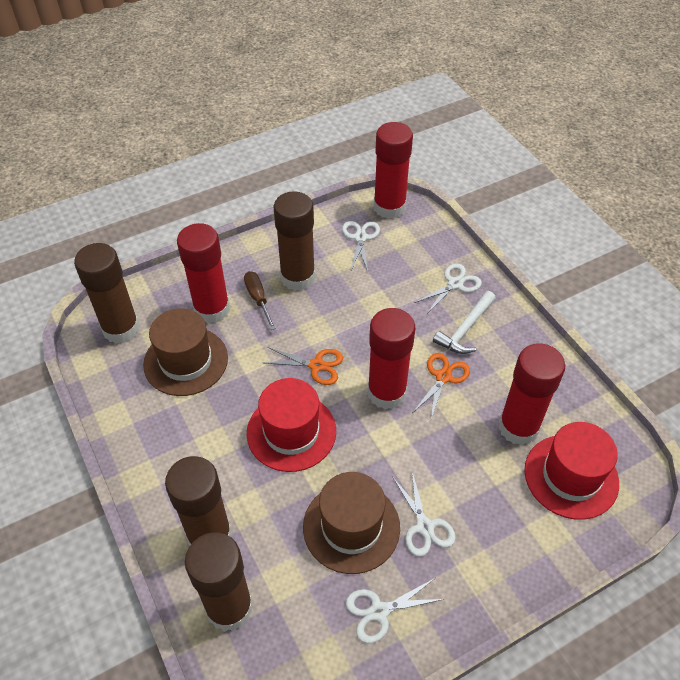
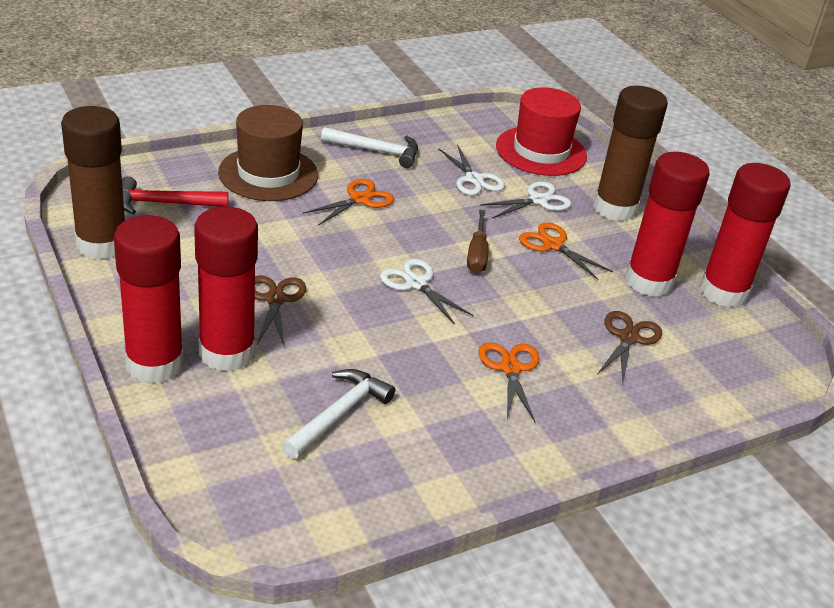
brown glue stick: [74,243,140,344] [165,456,232,546] [185,532,253,632] [274,191,315,291] = 4 -> [61,106,125,260] [593,86,668,221] = 2
brown hat: [143,308,228,396] [303,472,400,574] = 2 -> [218,105,318,201] = 1
brown scissors: none = 0 -> [255,275,306,348] [598,311,662,382] = 2
orange scissors: [265,347,343,385] [413,353,470,419] = 2 -> [303,179,394,226] [478,342,540,422] [519,222,613,280] = 3
red hammer: none = 0 -> [122,176,228,214] = 1
red hat: [247,378,336,472] [524,422,619,520] = 2 -> [496,87,587,176] = 1
white hammer: [433,291,496,354] = 1 -> [282,369,395,459] [321,127,418,168] = 2
white scissors: [342,221,380,271] [346,578,445,643] [393,471,456,557] [414,264,482,313] = 4 -> [380,259,474,324] [438,144,505,195] [480,182,572,218] = 3

